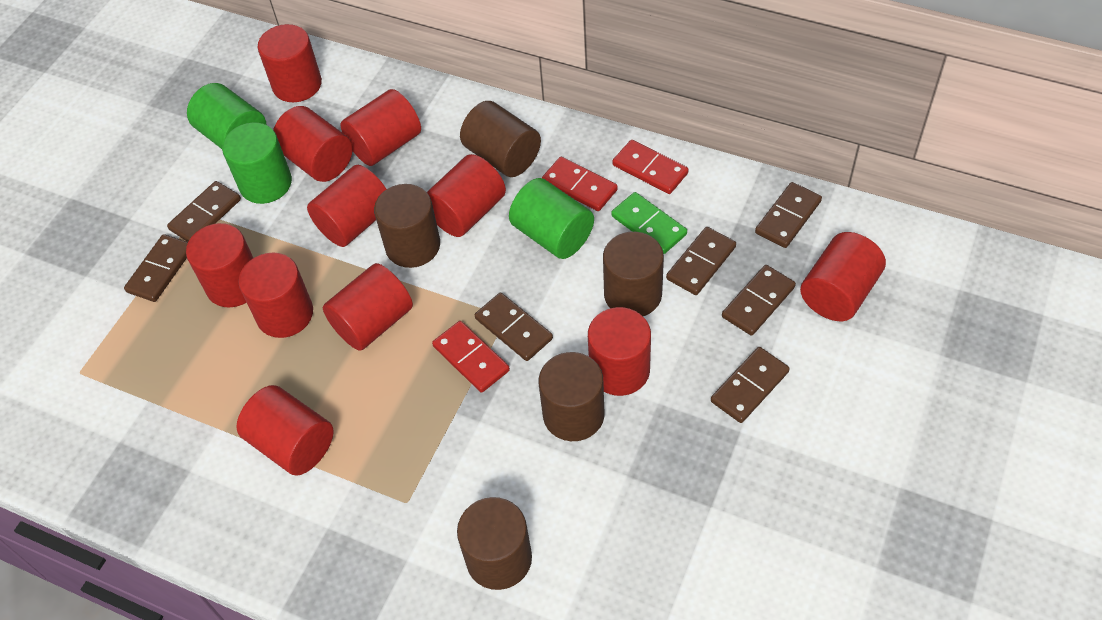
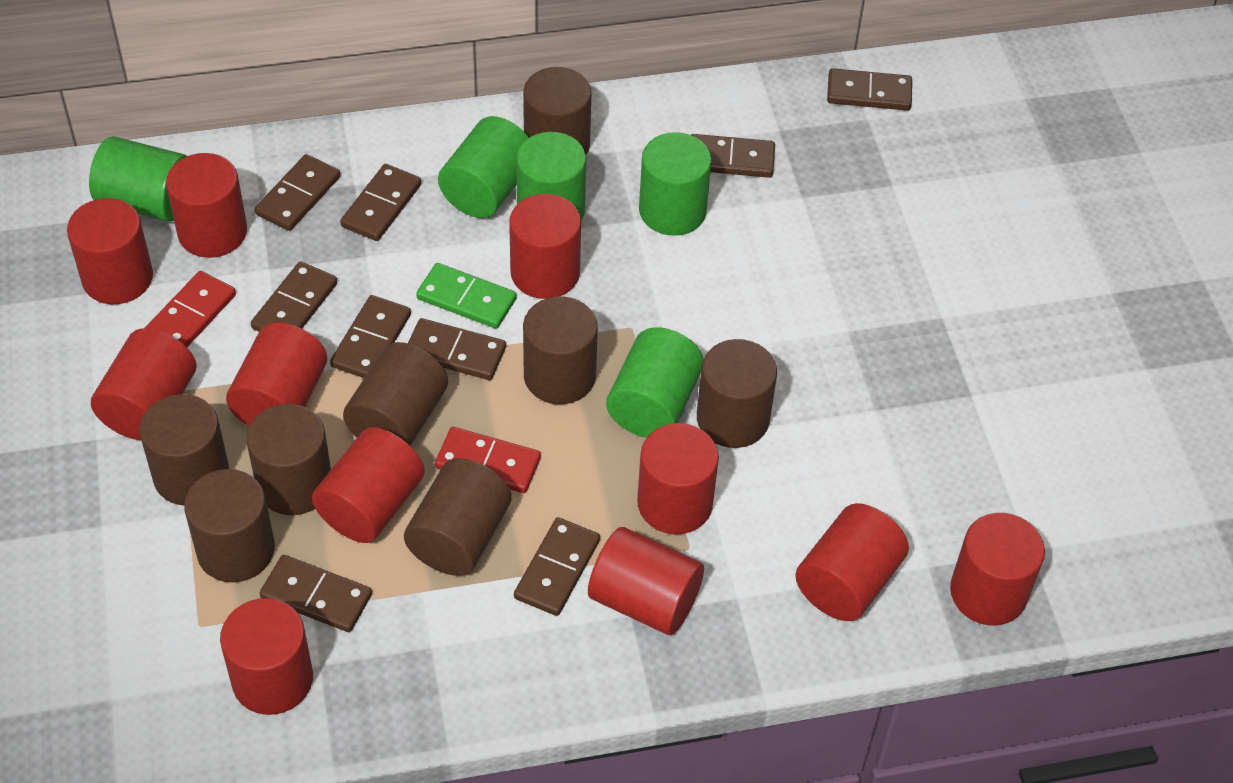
brown cylinder: [374,184,440,268] [457,497,532,590] [460,101,541,177] [539,352,605,441] [603,232,664,316] = 5 -> [139,394,229,505] [184,469,275,582] [246,404,331,515] [343,342,448,446] [404,458,511,576] [523,67,592,154] [523,296,598,404] [697,339,777,448] = 8
brown domino: [124,234,188,302] [167,181,241,242] [475,293,553,361] [666,227,736,295] [711,347,790,423] [722,265,796,336] [755,182,822,248] = 7 -> [251,261,337,332] [255,154,340,231] [260,555,372,632] [330,295,411,378] [340,164,421,241] [408,318,506,380] [514,517,600,616] [691,134,775,178] [827,68,912,111] = 9
green cylinder: [187,83,267,149] [222,123,292,204] [509,178,594,259] = 3 -> [89,136,187,222] [438,116,529,218] [516,132,586,220] [606,327,703,438] [639,132,712,236] = 5
red domino: [432,321,510,393] [542,157,618,211] [612,140,689,194] = 3 -> [145,271,236,347] [435,427,541,493] = 2

